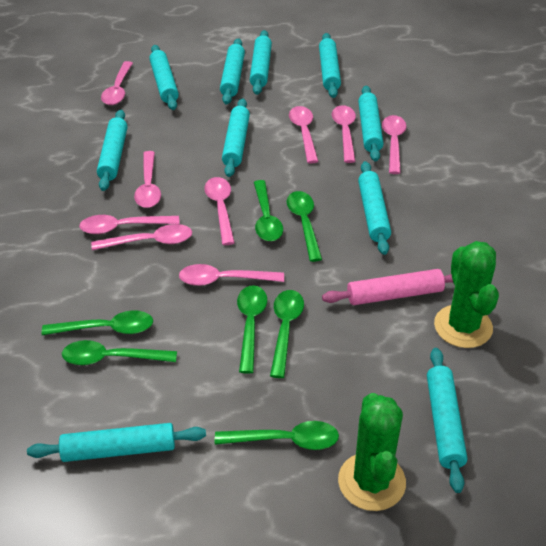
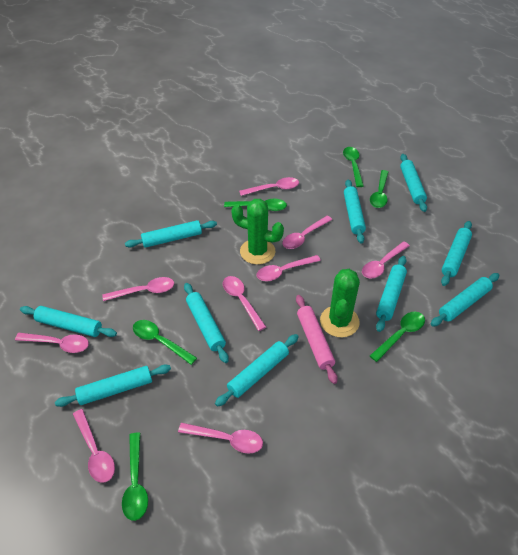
green spoon: [42,310,153,335] [62,340,177,365] [215,421,339,450] [237,285,267,374] [254,180,283,241] [270,290,304,378] [287,191,322,262] = 7 -> [122,433,148,521] [133,320,197,365] [224,199,287,211] [343,147,364,187] [370,170,389,208] [370,312,425,362] = 6

